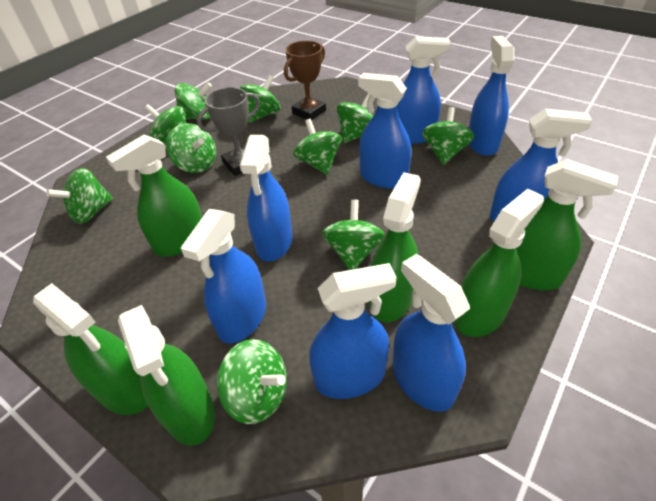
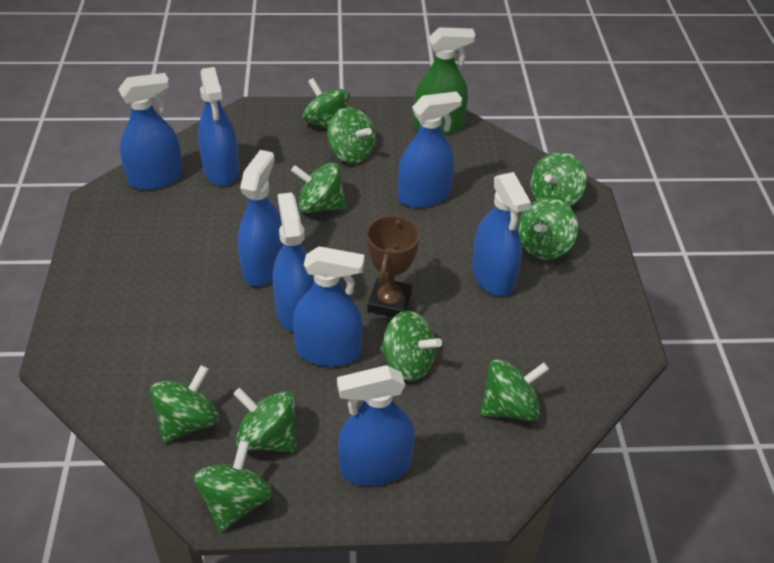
green spray bottle: [33,283,148,415] [106,135,202,257] [118,305,215,446] [369,172,421,322] [454,189,544,337] [516,159,618,290] = 6 -> [414,27,475,135] = 1
grey trophy: [197,87,260,176] = 1 -> none = 0

